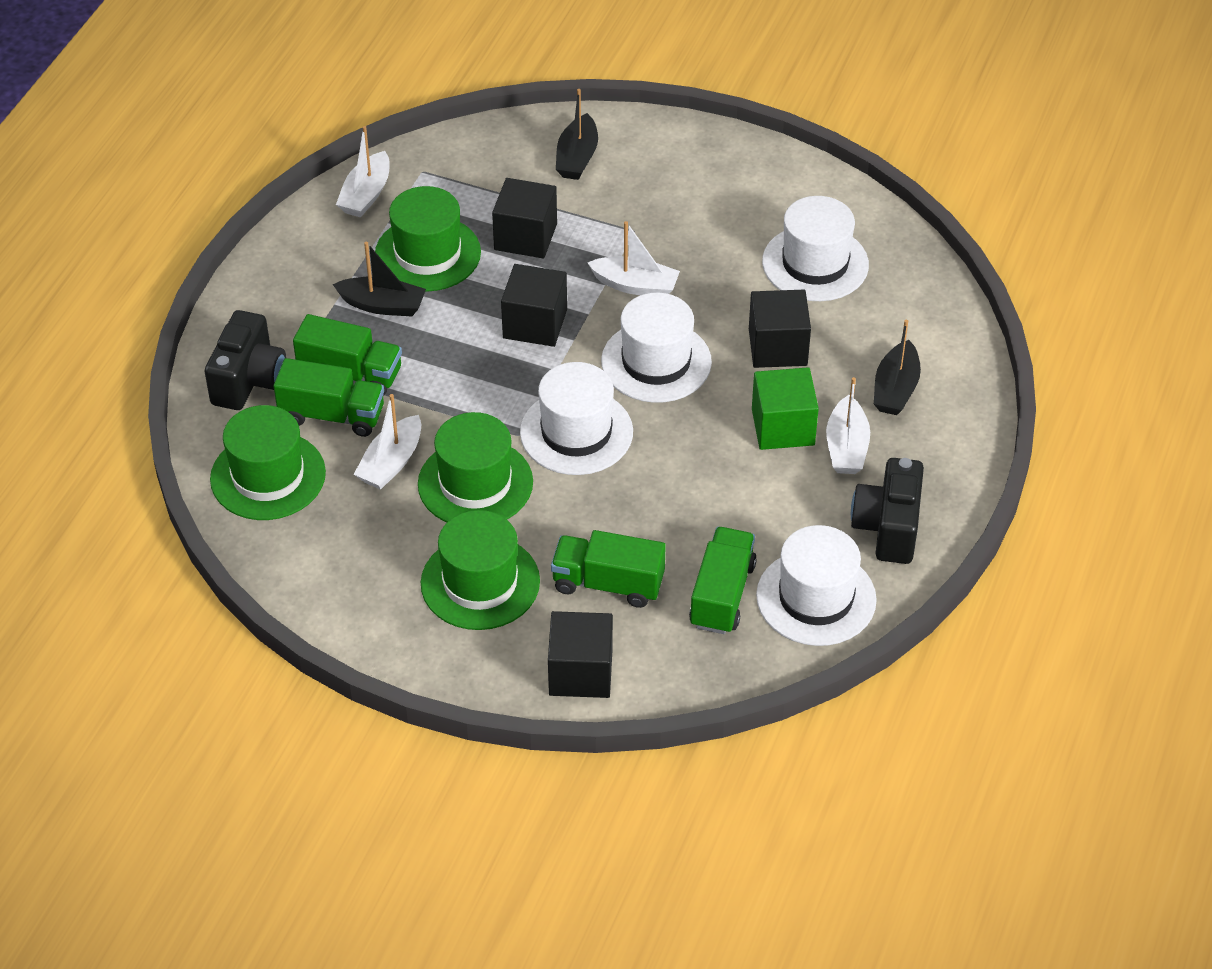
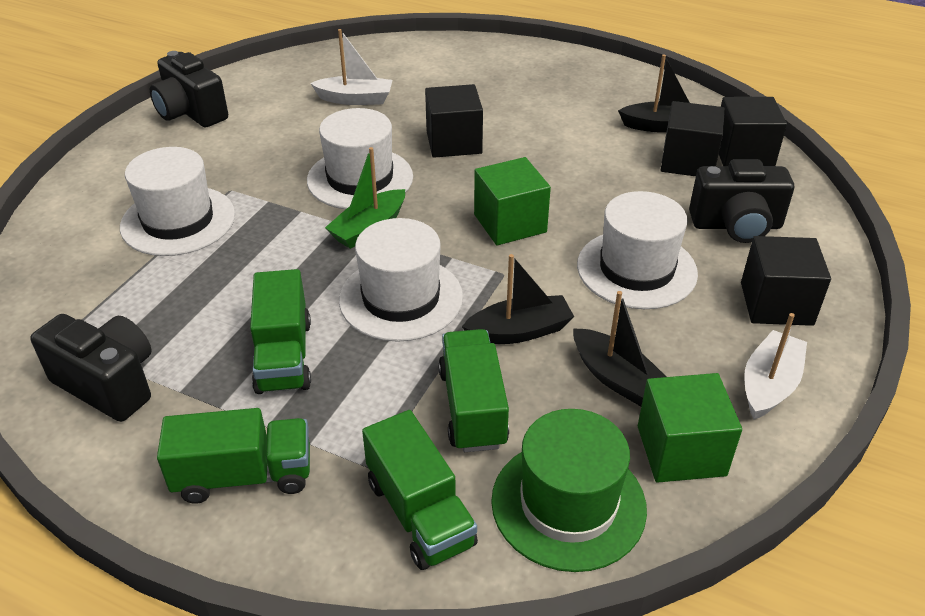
black camera: [205,310,286,410] [851,458,924,564] = 2 -> [30,314,151,422] [150,51,228,127] [689,159,794,243] = 3
green boat: none = 0 -> [325,147,405,249] = 1
green cube: [752,367,819,450] = 1 -> [474,157,551,245] [638,373,742,483] = 2
green hat: [210,405,326,520] [375,186,481,292] [418,412,533,522] [421,510,540,630] = 4 -> [491,409,647,572] = 1
white boat: [336,126,390,217] [354,394,421,490] [587,221,680,295] [826,377,870,474] = 4 -> [310,29,393,105] [744,313,807,419] = 2

